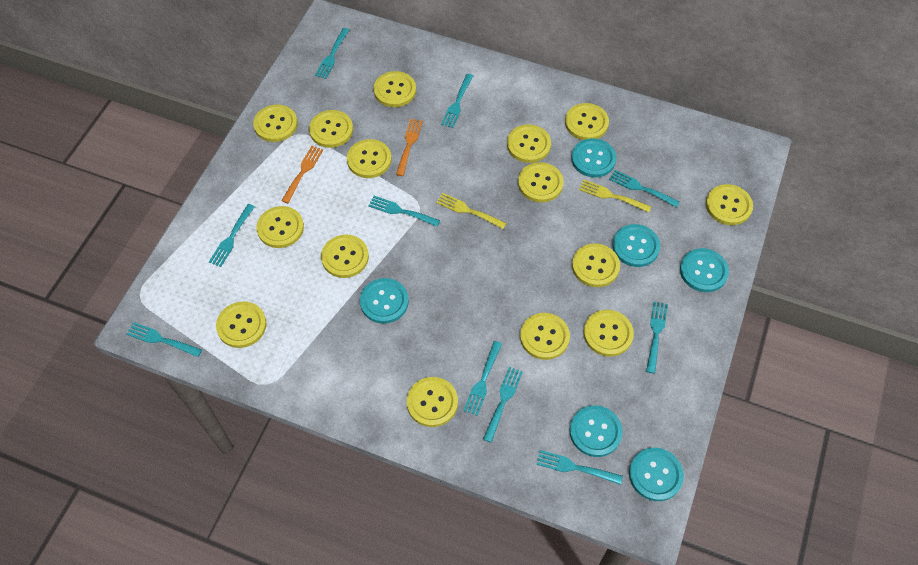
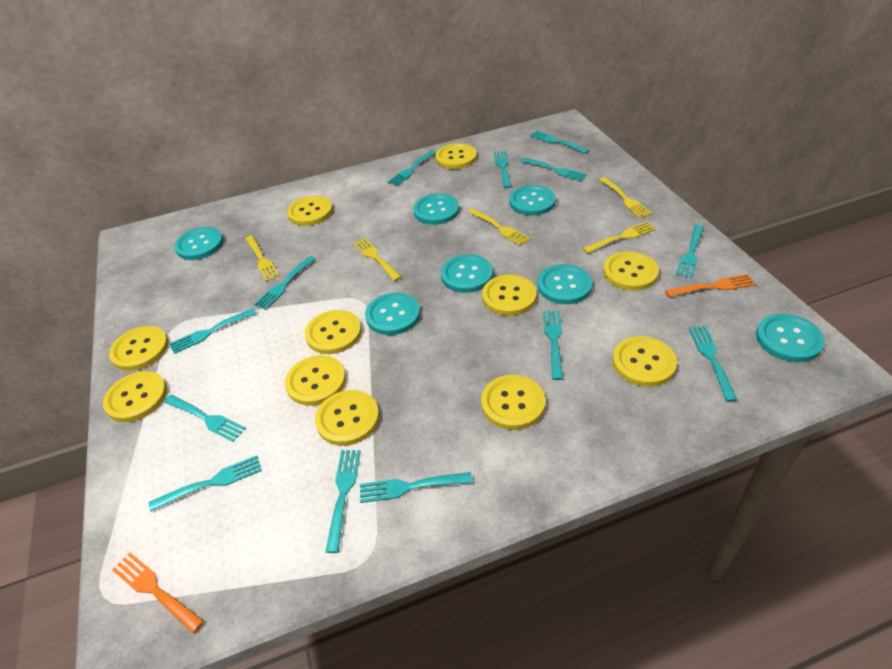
turquoise button: [360,278,409,324] [570,405,623,457] [571,138,616,178] [612,224,660,267] [629,448,684,501] [680,248,729,292] = 6 -> [174,227,223,260] [365,293,420,335] [413,194,459,225] [441,254,493,293] [509,185,556,216] [538,264,593,304] [756,314,825,362] = 7
turquoise fork: [127,322,202,357] [209,204,255,267] [315,28,349,79] [368,196,440,227] [441,74,473,128] [463,341,502,416] [483,367,523,443] [536,450,623,485] [609,170,680,208] [646,301,668,374] = 10 -> [149,455,262,511] [164,395,246,442] [169,308,257,354] [254,256,316,310] [326,450,361,553] [360,472,472,503] [388,150,436,186] [494,151,511,188] [520,157,587,181] [530,131,589,154] [543,310,563,380] [676,225,704,278] [689,326,737,402] = 13
yellow button: [216,301,267,348] [253,105,298,142] [257,206,304,248] [309,110,353,148] [321,235,369,278] [347,139,392,178] [374,71,416,107] [407,377,458,427] [507,124,551,163] [518,162,564,202] [520,313,570,360] [565,103,609,140] [572,244,620,287] [584,310,634,356] [706,184,753,225] = 15 -> [103,371,167,422] [109,326,169,371] [285,355,346,406] [287,195,333,226] [305,310,362,354] [315,390,379,446] [435,143,477,169] [481,375,545,430] [482,274,537,316] [603,251,659,290] [612,336,677,387] = 11
yellow fork: [436,193,507,229] [579,180,652,213] = 2 -> [245,235,280,281] [353,237,401,281] [468,208,530,246] [583,221,656,253] [599,177,652,218] = 5

